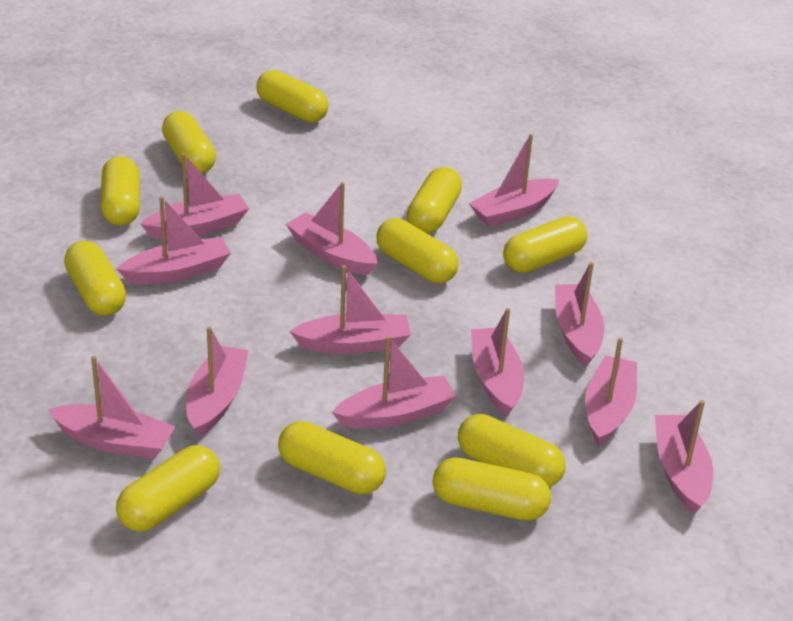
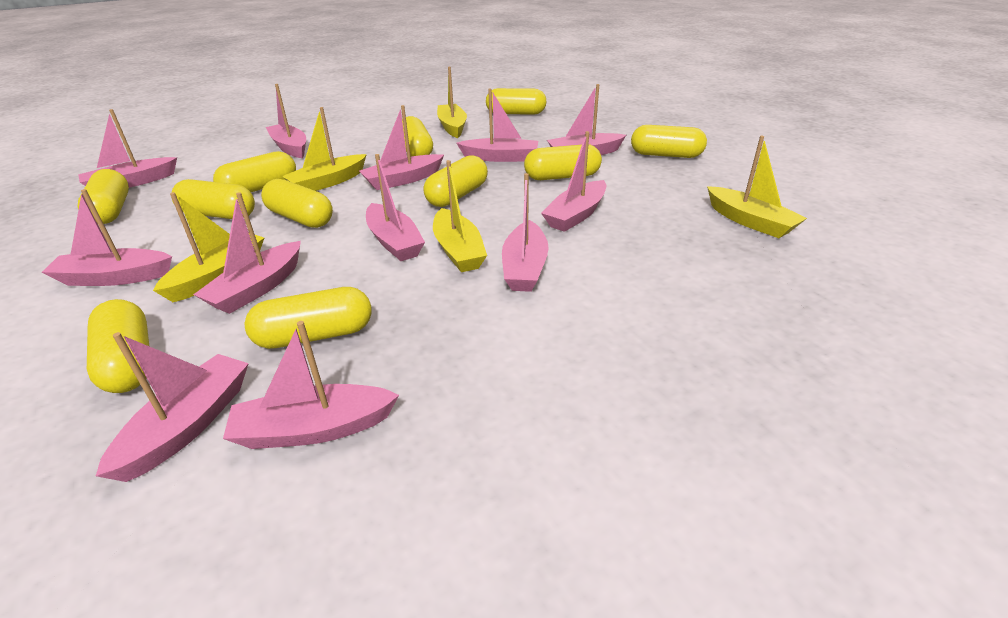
yellow boat: none = 0 -> [153,192,264,302] [282,107,367,191] [433,160,487,272] [437,67,467,138] [707,136,807,238] = 5

